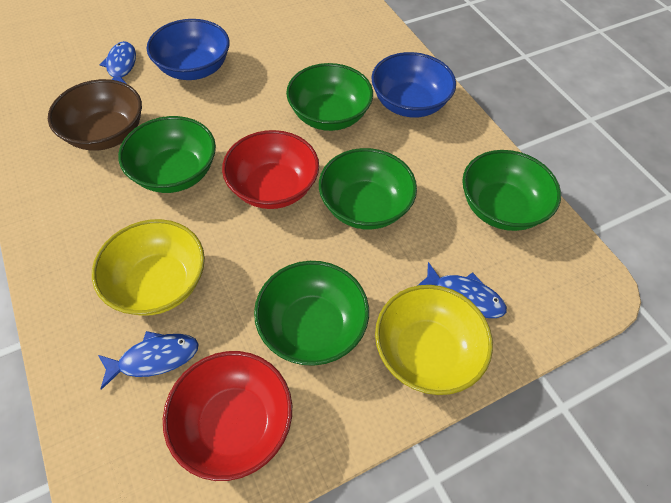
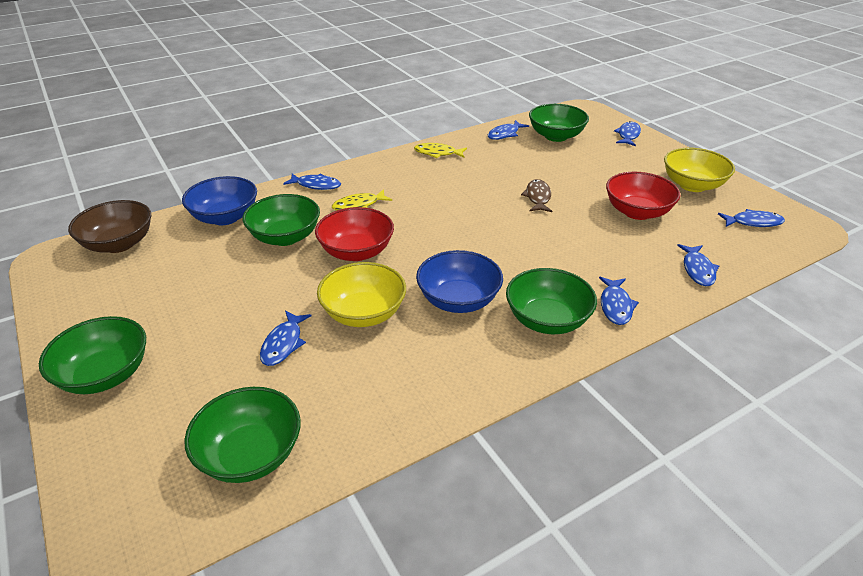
blue fish: [98,331,199,390] [99,41,136,83] [417,262,507,318] = 3 -> [260,311,312,366] [283,174,341,190] [488,120,529,140] [599,277,639,325] [614,121,641,146] [677,244,719,286] [718,209,785,227] = 7
brown fish: none = 0 -> [521,179,552,212] = 1
yellow fish: none = 0 -> [332,189,392,211] [414,143,467,158] = 2

